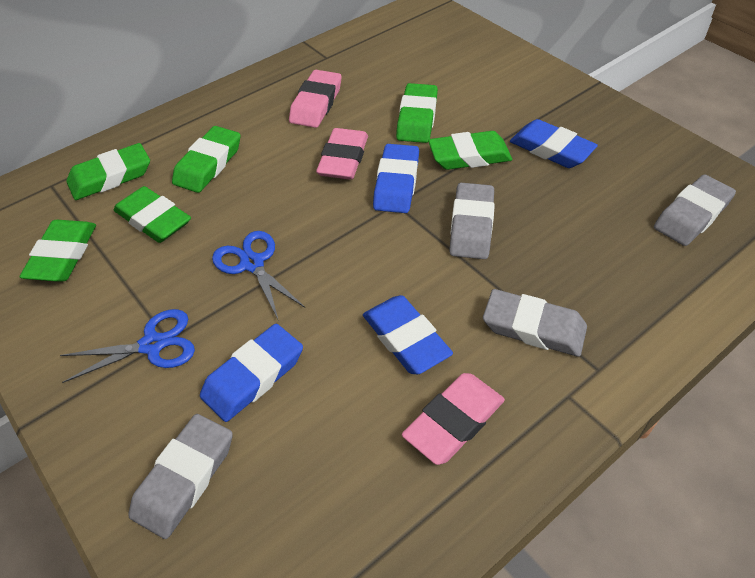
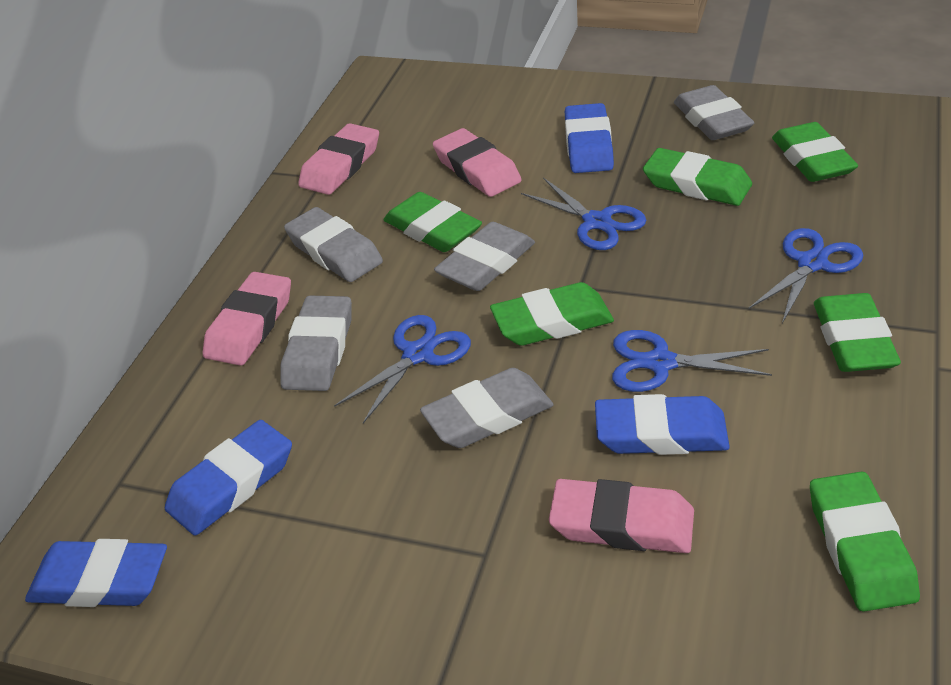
blue scissors: [60,309,195,383] [212,231,306,321] = 2 -> [334,315,471,423] [521,178,646,250] [612,330,772,392] [748,228,863,323] = 4
grey eraser: [129,414,233,539] [449,183,495,259] [483,289,587,357] [654,174,736,246] = 4 -> [280,296,352,391] [284,207,383,282] [420,368,554,448] [434,222,535,291] [674,85,754,140] = 5
pink eraser: [289,70,342,128] [316,128,368,180] [402,373,505,465] = 3 -> [203,272,291,366] [298,123,379,195] [433,128,521,197] [549,479,694,553] = 4

